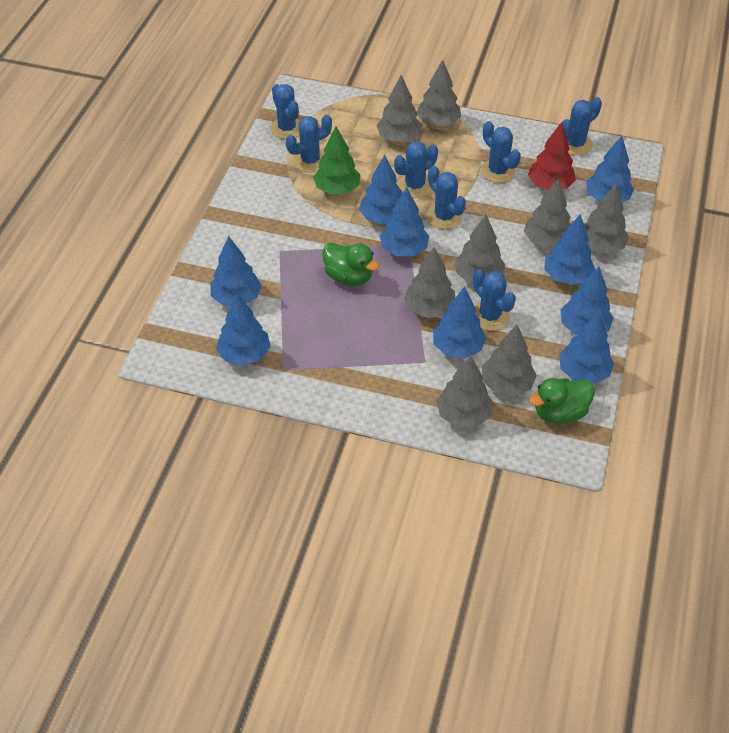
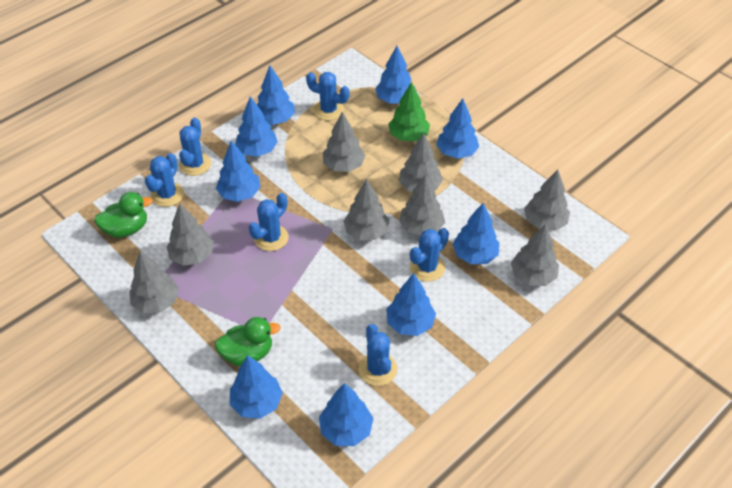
blue cactus: [270,84,300,139] [286,115,332,172] [394,141,438,198] [426,166,466,229] [473,269,516,331] [481,121,521,183] [562,97,602,155] = 7 -> [145,153,184,207] [179,117,211,176] [249,193,289,251] [306,72,350,120] [359,324,397,386] [410,228,449,282] = 6
red tree: [528,122,576,190] = 1 -> none = 0

